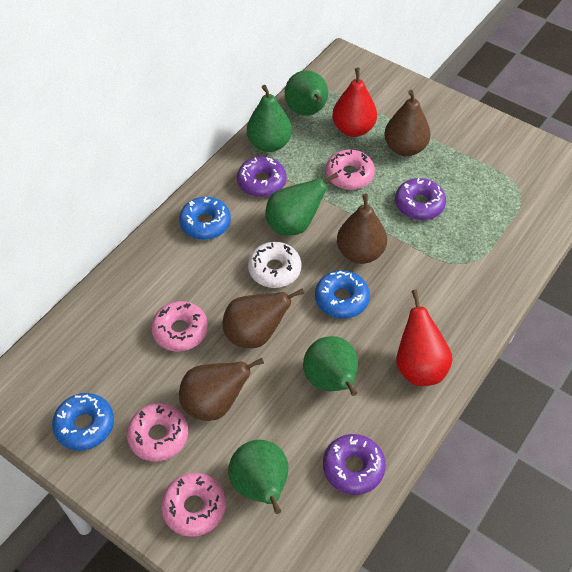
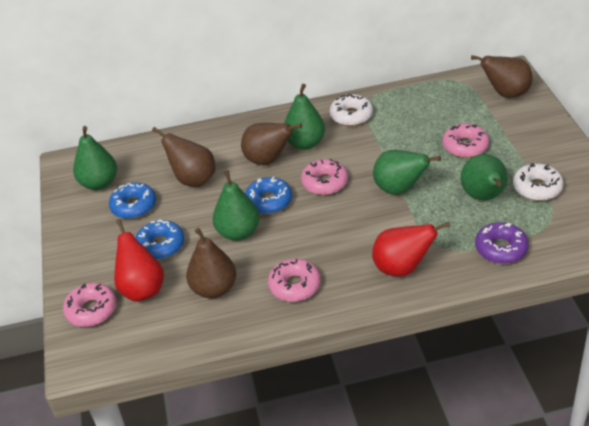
purple donut: [237,156,286,197] [323,434,386,495] [395,178,446,220] = 3 -> [475,222,529,264] = 1
white donut: [248,242,302,288] = 1 -> [330,94,373,126] [513,163,564,201] = 2

